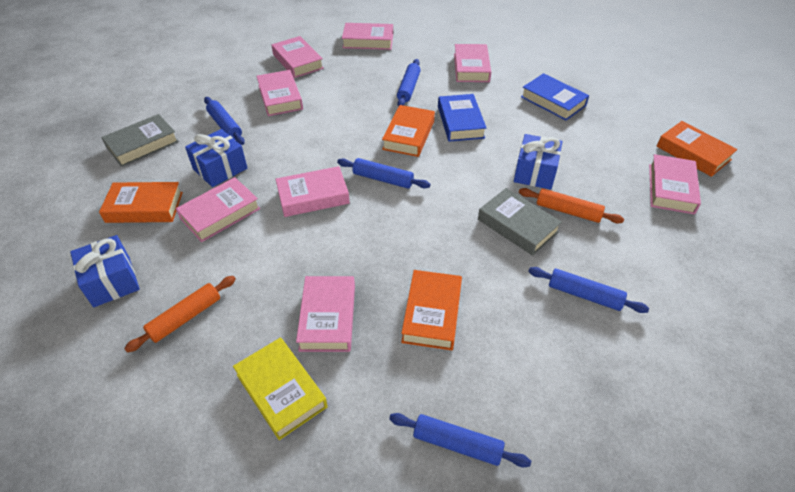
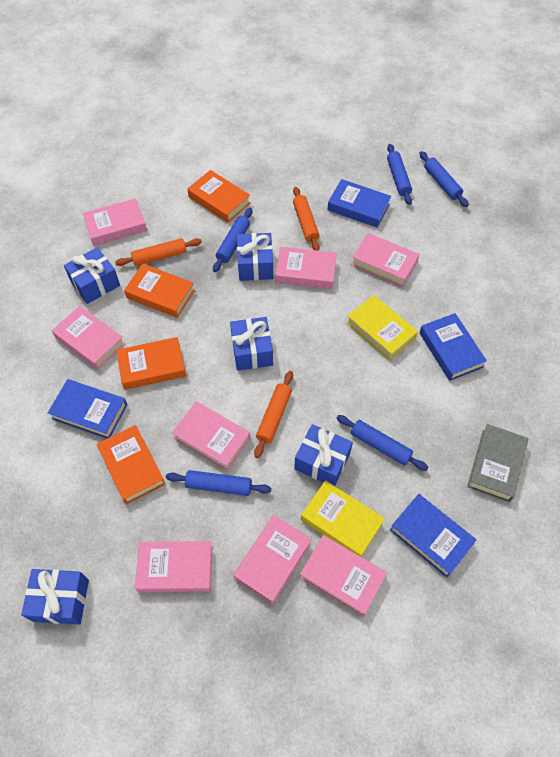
blue book: [438,94,486,142] [521,73,589,120] = 2 -> [48,379,127,438] [327,179,391,228] [390,494,476,578] [420,313,487,381] = 4
blue gift: [70,235,140,307] [185,129,247,187] [514,134,563,190] = 3 -> [21,569,89,624] [64,247,120,304] [230,317,273,371] [237,233,273,281] [294,424,353,486] = 5
grey book: [102,114,179,167] [478,188,562,256] = 2 -> [467,424,529,502] = 1
orange rolling pin: [124,276,236,353] [519,188,624,223] = 2 -> [115,238,202,266] [254,371,293,458] [293,187,320,251] = 3
yellow book: [233,337,328,440] = 1 -> [301,480,385,557] [347,295,418,361] = 2

